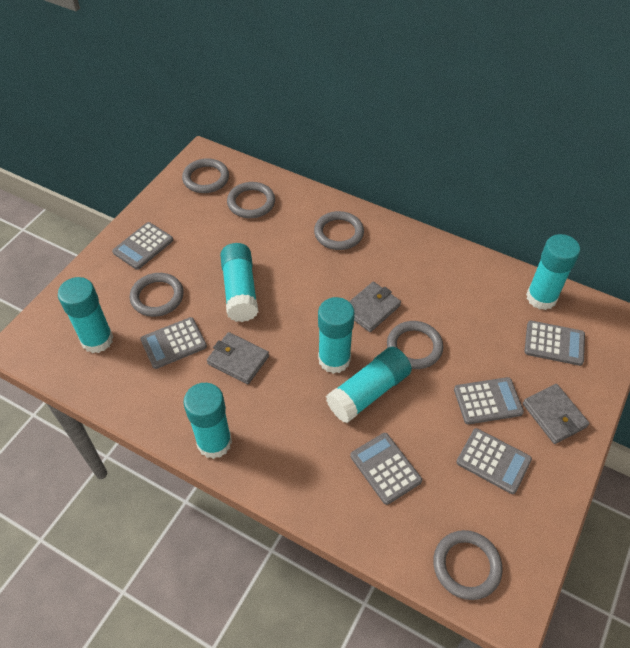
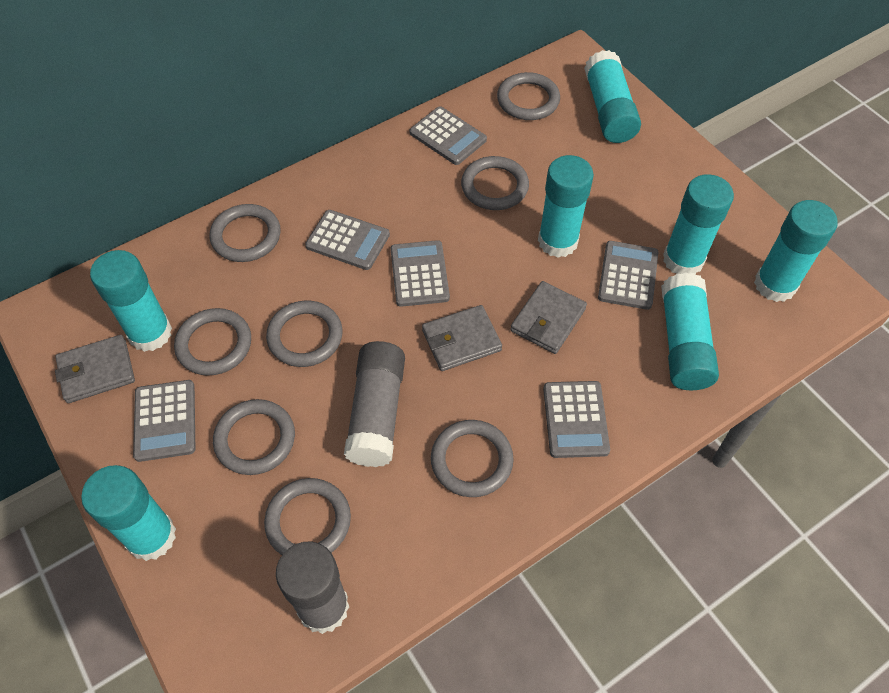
grey glue stick: none = 0 -> [276,542,349,634] [344,341,405,467] = 2
grey ring: [130,273,184,317] [182,158,229,193] [227,182,275,218] [314,211,364,250] [387,321,443,369] [433,530,503,600] = 6 -> [174,308,251,376] [210,204,281,262] [213,399,295,475] [264,478,351,555] [266,301,343,367] [431,420,514,497] [461,156,529,210] [497,72,560,120] = 8
turquoise glue stick: [58,277,113,353] [183,383,232,459] [220,243,258,322] [318,297,355,374] [326,347,412,423] [526,234,580,310] = 6 -> [81,465,176,561] [90,250,172,352] [538,155,594,258] [584,50,641,143] [661,272,719,390] [663,174,734,274] [754,200,838,302] = 7

